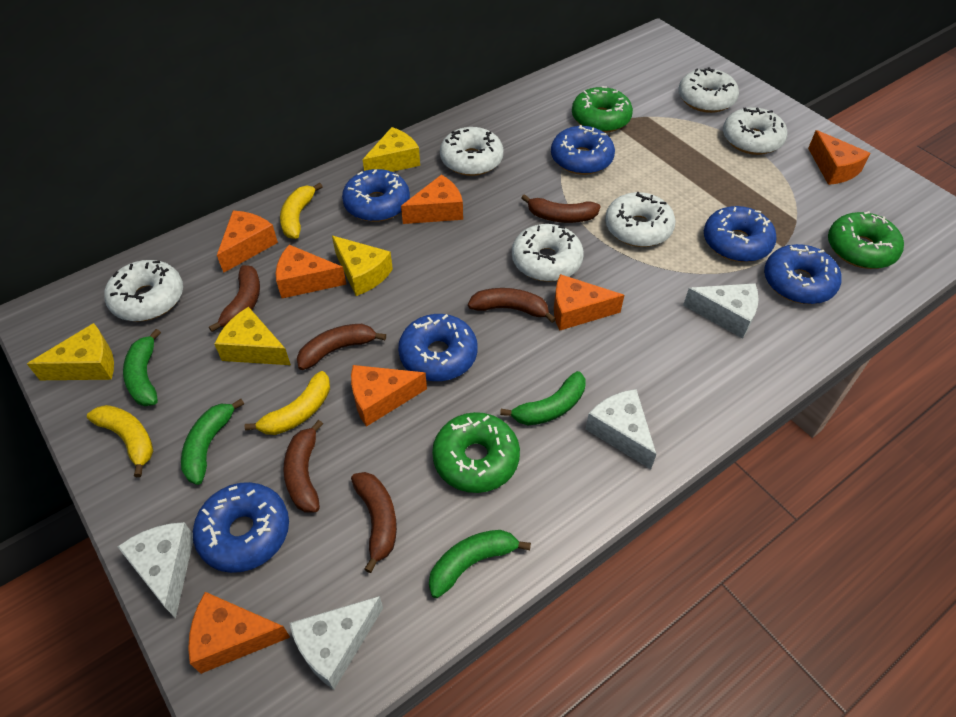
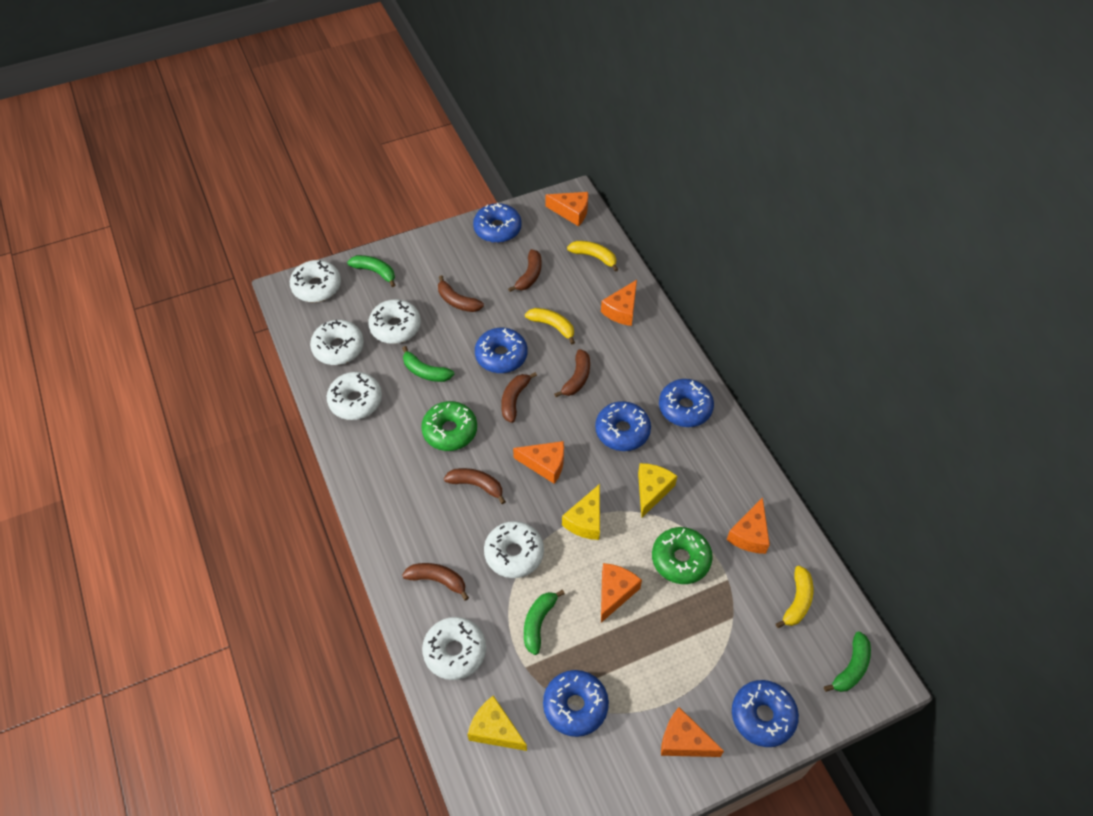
green donut: [432,412,520,493] [572,86,633,133] [828,211,904,269] = 3 -> [421,401,477,451] [652,527,713,584] = 2
orange cheese: [188,592,290,674] [217,211,278,273] [276,245,347,298] [351,365,427,427] [401,175,463,224] [554,274,624,331] [808,130,870,185] = 7 -> [513,441,564,484] [546,192,588,226] [601,280,637,326] [601,563,642,623] [661,707,724,757] [727,497,770,554] = 6
white cheese: [117,522,193,618] [290,596,383,690] [585,389,657,469] [683,283,759,339] = 4 -> none = 0
yellow cheese: [27,323,114,380] [215,307,291,365] [332,236,393,296] [363,127,420,172] = 4 -> [467,695,527,751] [562,484,600,540] [638,463,677,518] = 3

